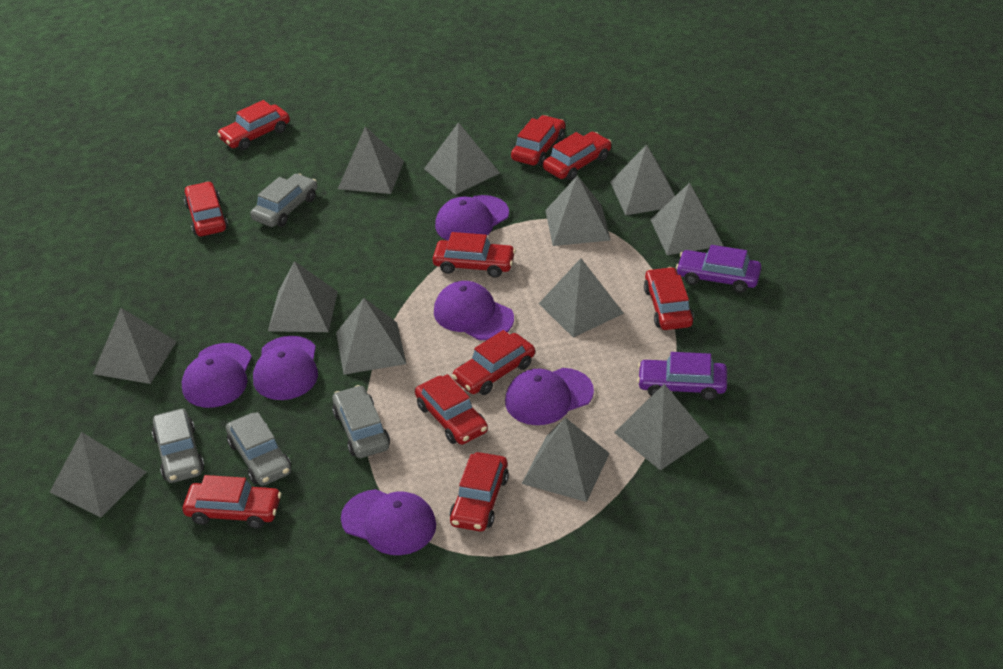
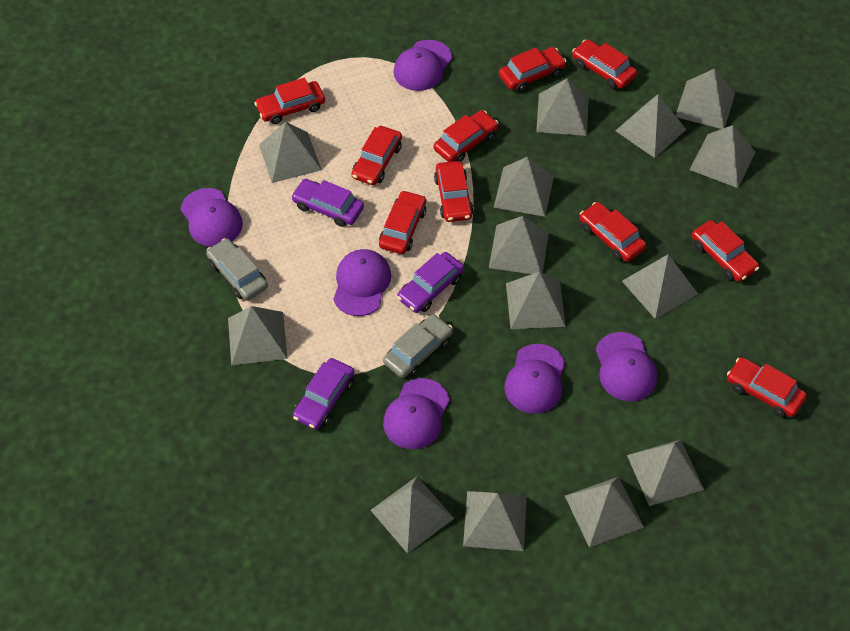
grey car: [152,409,204,483] [226,412,291,486] [250,174,317,227] [332,385,390,458] = 4 -> [206,238,268,301] [383,314,453,378] = 2
grey pyramid: [50,432,146,518] [93,308,177,384] [268,261,338,332] [336,298,406,375] [338,126,404,194] [424,122,500,195] [522,417,610,502] [539,258,624,338] [545,176,611,246] [610,144,675,215] [614,384,710,470] [650,182,723,255] = 12 -> [228,306,288,365] [259,122,322,183] [371,477,455,554] [463,491,527,551] [489,216,549,274] [494,156,554,217] [506,272,566,329] [536,78,589,136] [565,477,644,548] [616,94,686,158] [622,254,698,319] [627,440,704,506] [675,69,735,129] [690,125,755,188] = 14
purple car: [637,352,727,400] [676,245,761,293] = 2 -> [291,179,364,227] [293,358,354,430] [397,252,464,313] = 3

